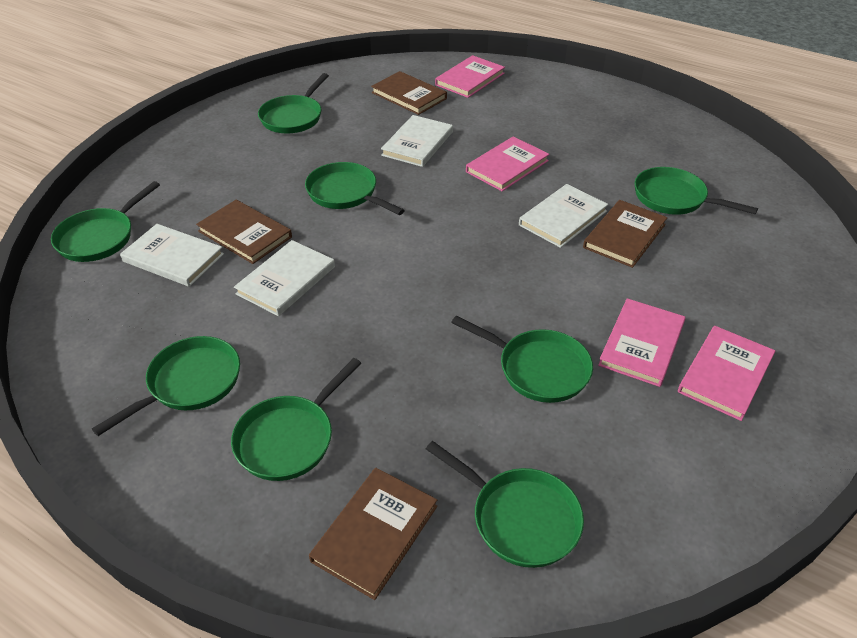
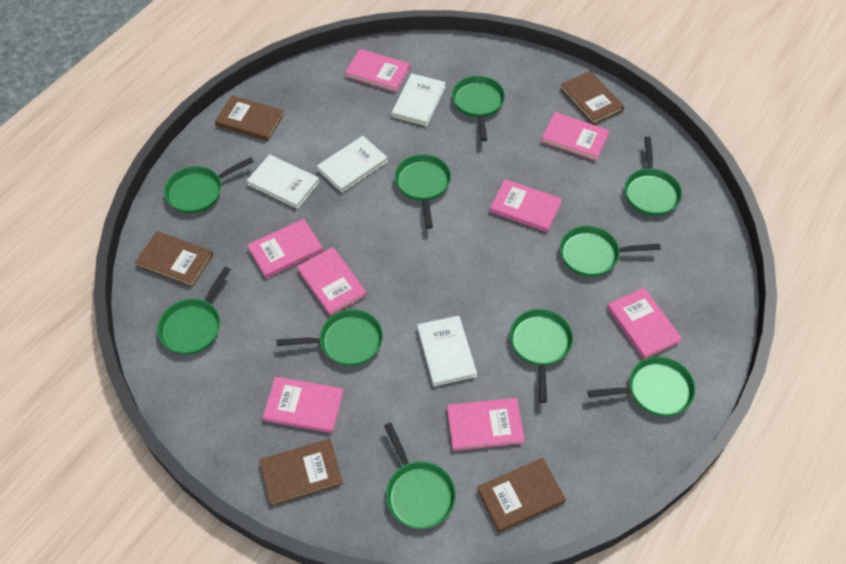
brown book: [196,200,292,264] [309,468,437,600] [371,71,447,115] [583,200,667,268] = 4 -> [135,231,213,287] [215,96,284,141] [259,439,343,506] [477,458,566,532] [560,71,624,125] = 5
green pan: [51,181,160,262] [92,336,240,436] [231,358,361,481] [258,73,329,133] [305,162,405,215] [426,441,584,568] [451,316,593,403] [635,167,758,215] = 8 -> [157,267,231,355] [164,157,254,214] [276,309,383,366] [384,422,456,529] [395,154,451,229] [452,76,505,141] [510,309,573,403] [560,226,661,277] [588,356,695,416] [625,137,682,216] = 10
pink book: [435,55,505,98] [466,136,549,191] [598,298,686,387] [678,326,775,421] = 4 -> [247,219,323,278] [263,377,343,433] [297,247,367,316] [345,49,410,92] [447,398,525,451] [490,179,562,232] [541,112,610,161] [607,288,682,359] = 8

